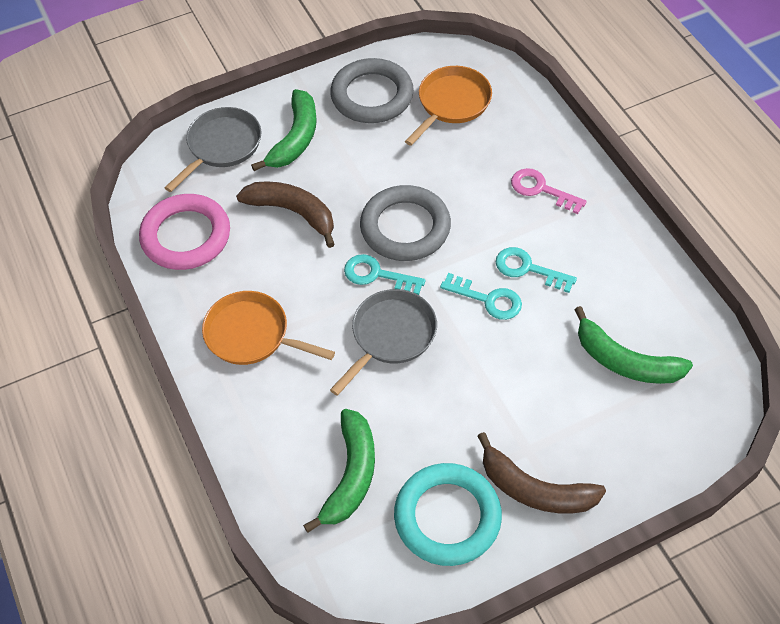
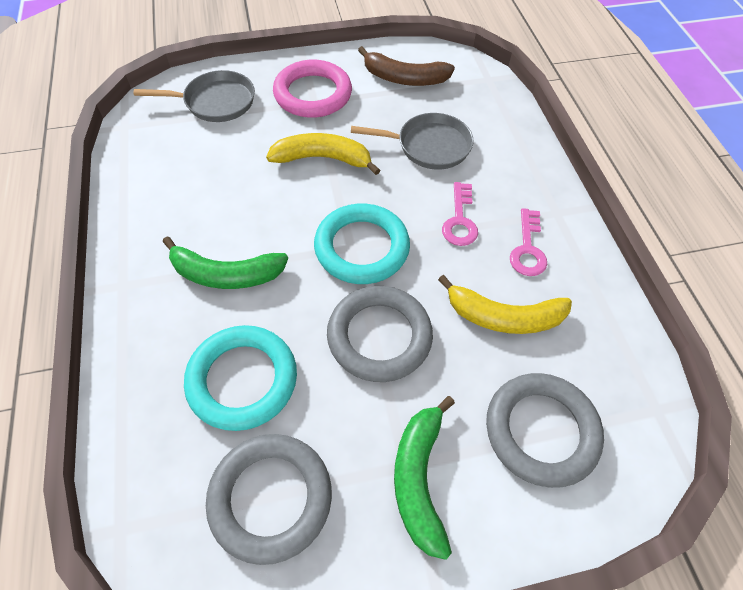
brown banana: [236,181,335,248] [478,432,606,513] = 2 -> [358,46,455,86] = 1
green banana: [251,89,317,171] [303,409,375,533] [574,306,693,384] = 3 -> [163,236,288,289] [394,396,455,560] = 2
grey ring: [330,58,414,123] [360,185,451,261] = 2 -> [206,434,332,565] [327,286,433,382] [486,373,604,488] = 3
orange pan: [202,291,335,365] [405,66,492,146] = 2 -> none = 0
pink key: [511,168,587,214] = 1 -> [442,182,478,246] [510,208,547,276] = 2
turquoise key: [344,254,426,295] [440,273,522,320] [496,247,577,293] = 3 -> none = 0
turquoise ring: [394,463,502,566] = 1 -> [184,325,297,431] [314,204,410,284] = 2
yellow banana: none = 0 -> [266,133,380,175] [438,275,572,334] = 2

